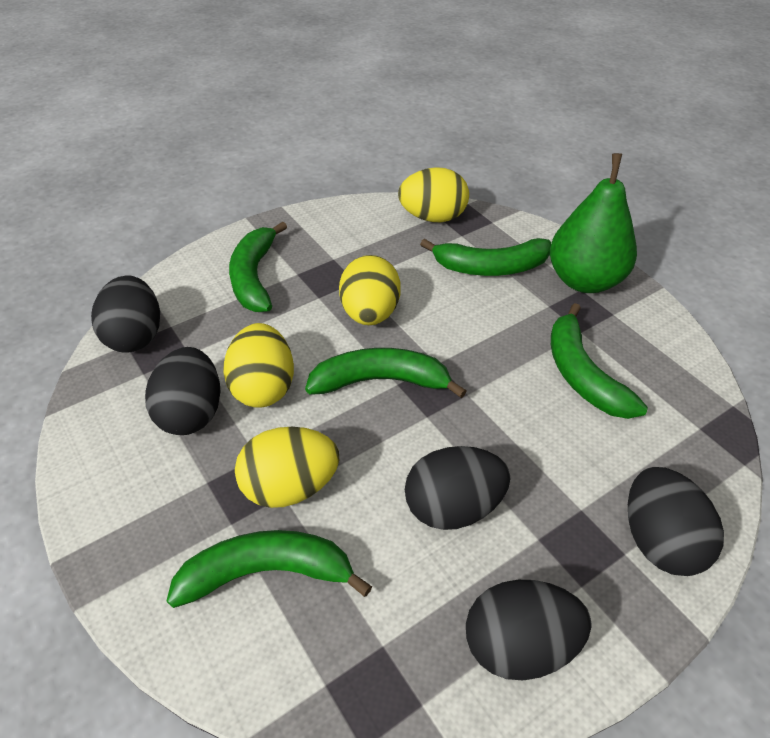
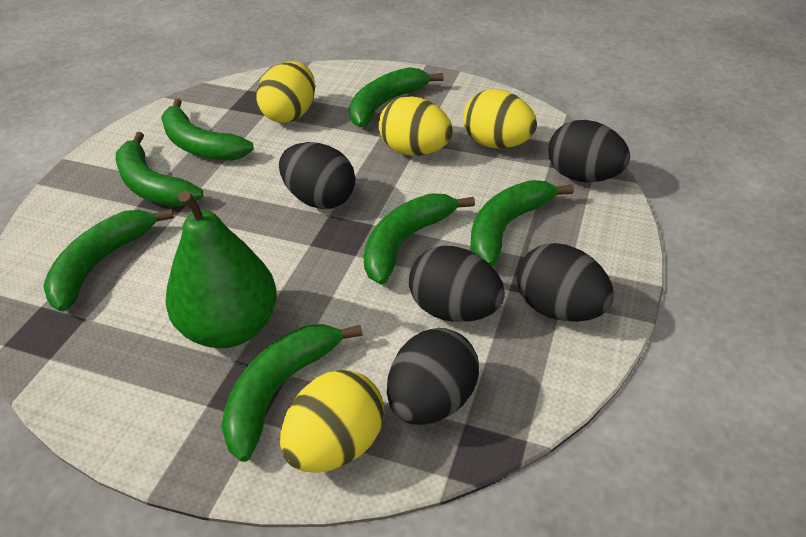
green banana: [166,530,372,608] [229,222,287,312] [305,348,467,398] [420,238,551,276] [551,303,648,419] = 5 -> [43,209,174,311] [116,132,203,207] [161,99,254,161] [221,324,363,462] [349,67,443,127] [364,193,475,285] [470,180,574,267] = 7

